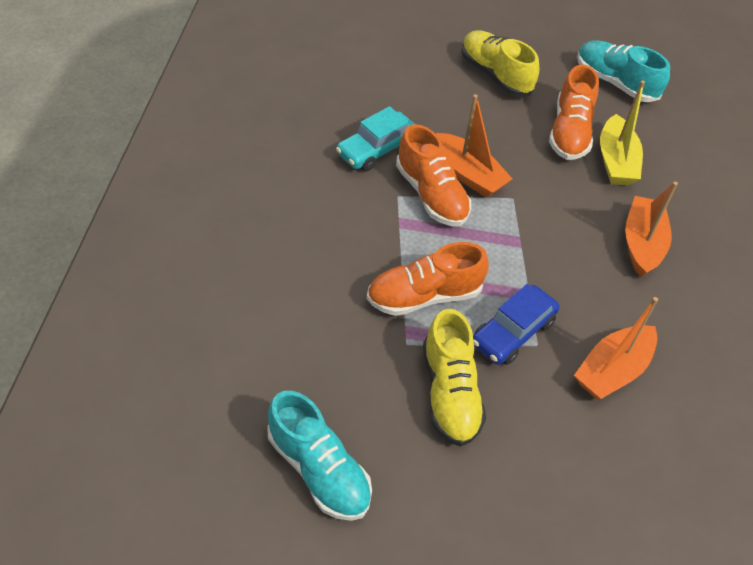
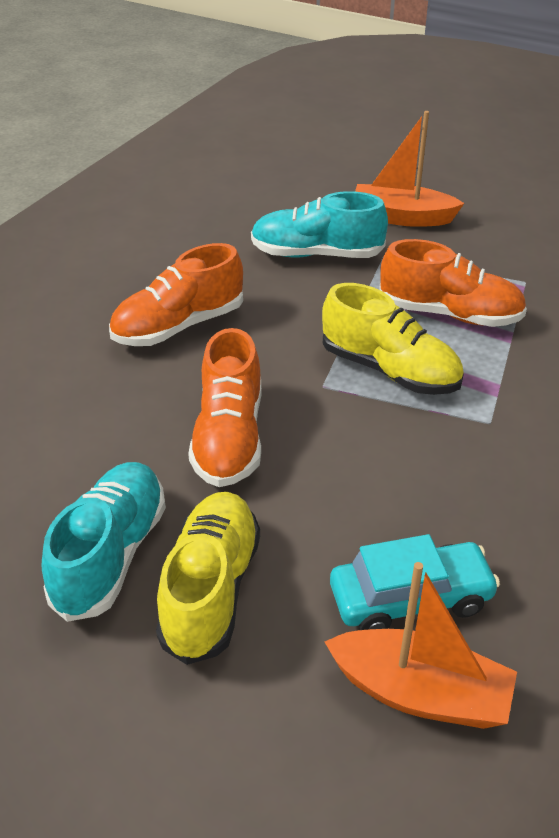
blue car: [473,284,560,365] = 1 -> none = 0
orange boat: [436,94,513,198] [574,297,658,399] [625,182,678,277] = 3 -> [325,562,517,729] [355,111,464,227] = 2
yellow boat: [600,81,645,185] = 1 -> none = 0

